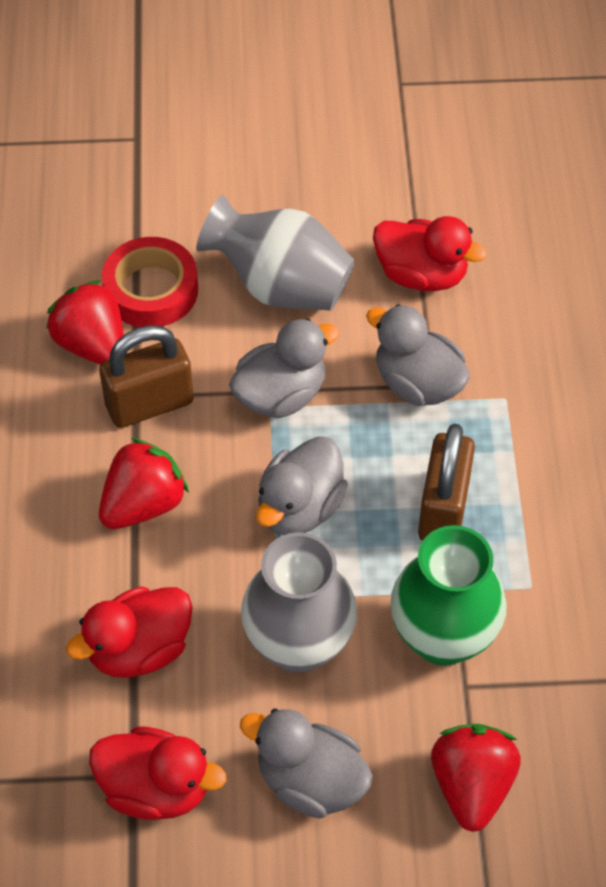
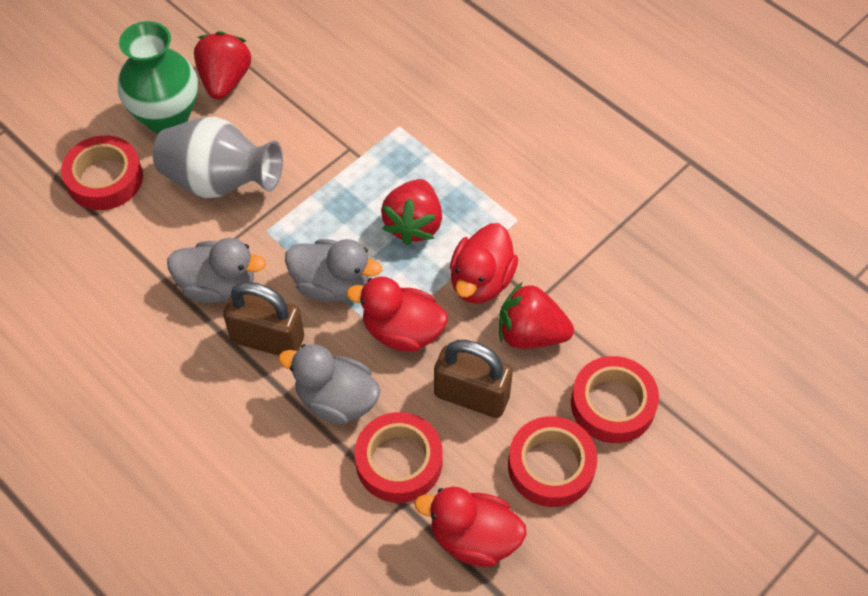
grey duck: [229,319,339,418] [240,708,373,819] [256,436,348,535] [366,304,470,406] = 4 -> [167,238,266,303] [278,344,380,425] [285,239,382,302] = 3
grey vase: [196,195,355,310] [241,532,357,673] = 2 -> [153,117,283,198] = 1
red tape: [102,237,198,327] = 1 -> [61,135,143,210] [355,412,443,503] [508,416,597,507] [571,356,659,443] = 4

